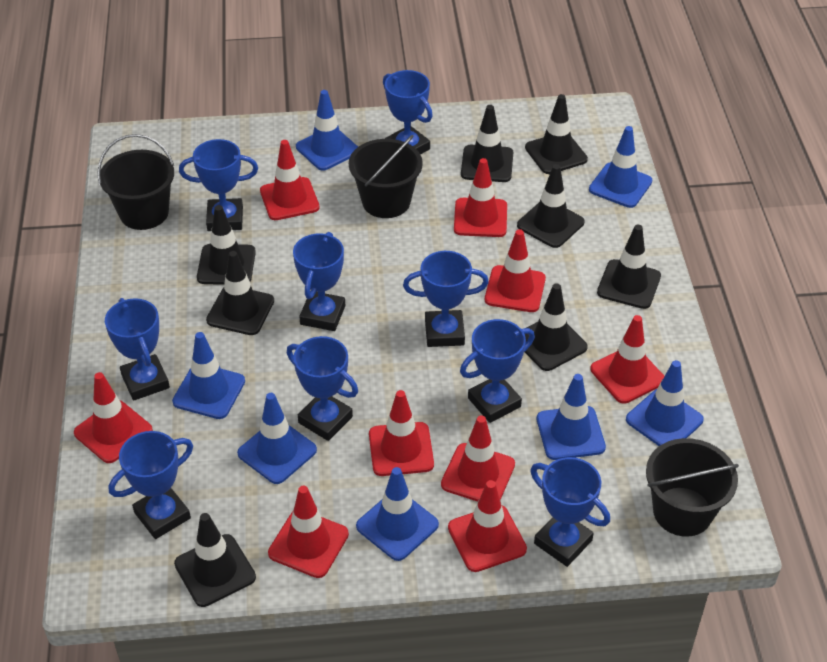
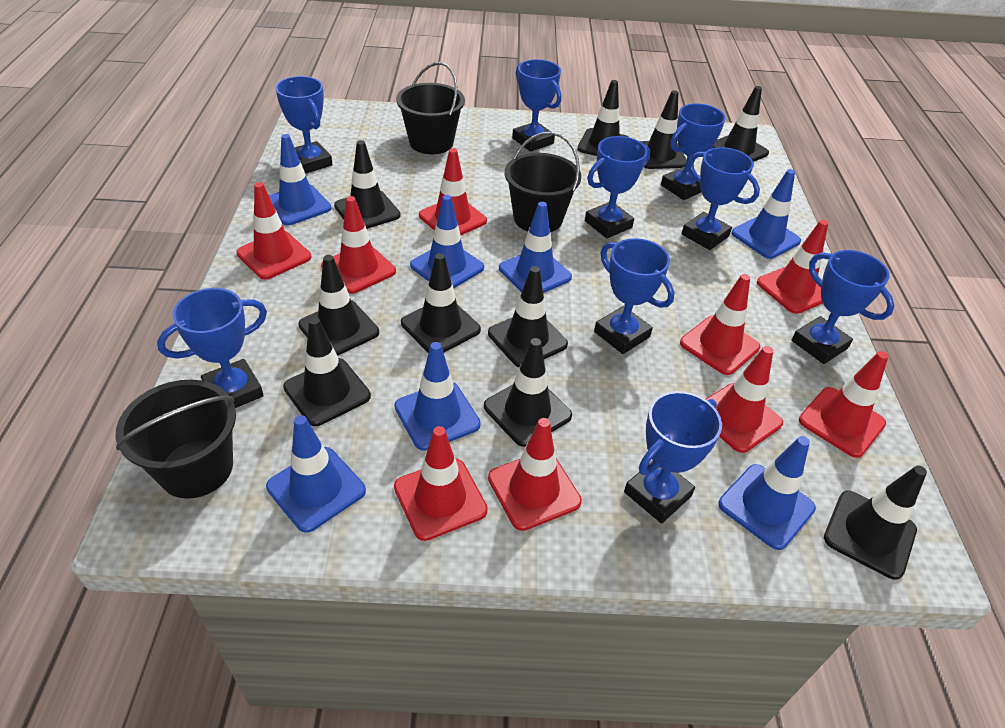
black traffic cone: [174,513,256,607] [197,205,256,285] [206,251,274,335] [461,105,513,182] [517,164,585,248] [525,94,588,174] [525,283,588,371] [597,225,661,309] = 8 -> [283,317,371,426] [298,255,379,356] [334,140,401,229] [401,253,481,353] [484,338,572,447] [488,266,568,367] [577,80,629,156] [639,90,687,169] [711,86,769,162] [824,465,927,580] = 10

